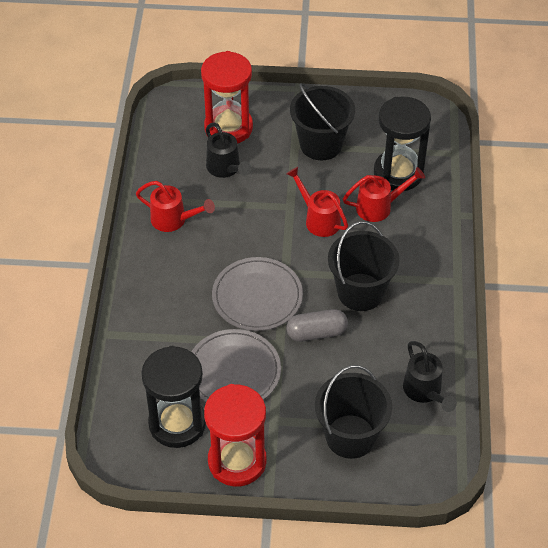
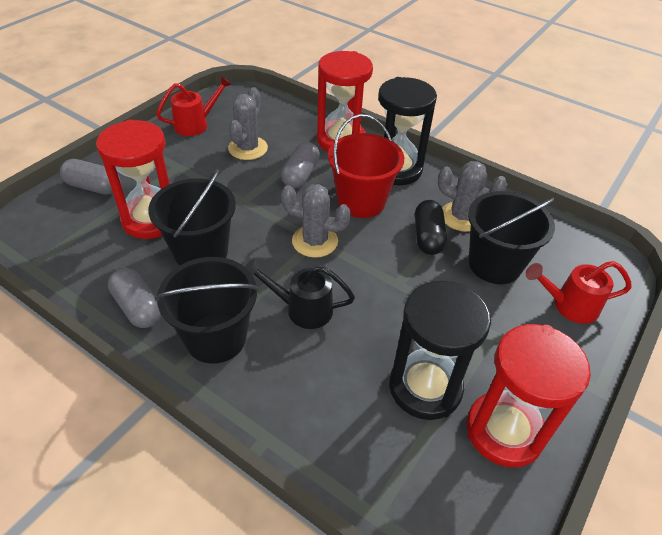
black capsule: none = 0 -> [415,200,447,255] = 1
black watering can: [206,123,251,178] [403,341,457,412] = 2 -> [245,258,355,329] = 1
grey cactus: none = 0 -> [228,87,268,160] [281,184,351,258] [438,161,507,231] = 3
grey capsule: [286,309,348,342] = 1 -> [60,159,120,195] [108,268,161,328] [281,142,320,188] = 3
grey plate: [192,329,281,402] [212,257,303,331] = 2 -> none = 0
red bucket: none = 0 -> [328,114,404,218] = 1
red hourglass: [201,51,253,144] [204,384,267,487] = 2 -> [96,120,169,239] [317,51,373,151] [466,324,591,467] = 3
red watering can: [136,181,215,232] [286,167,348,237] [343,167,425,222] = 3 -> [156,76,232,136] [526,261,632,324] = 2

